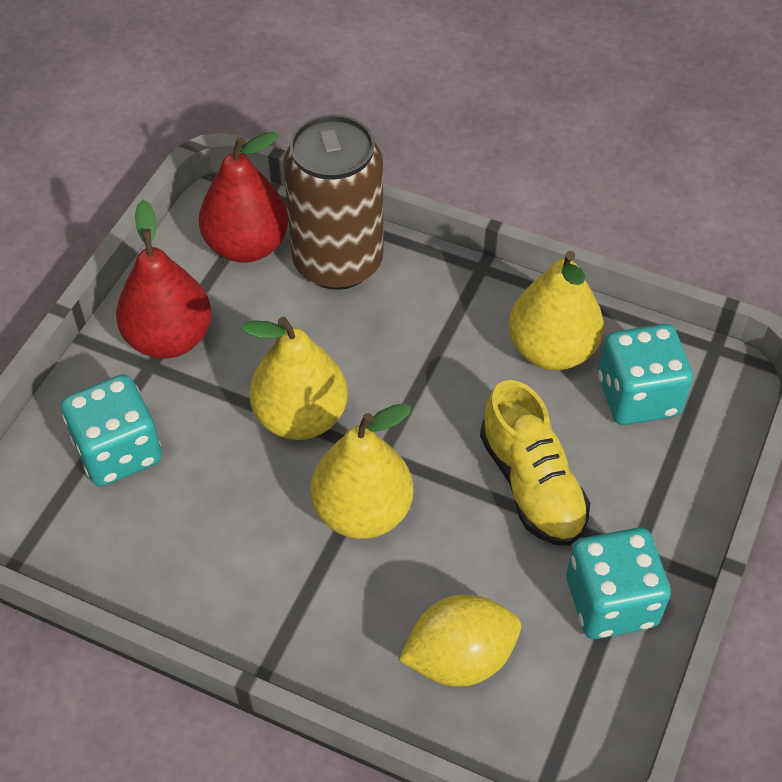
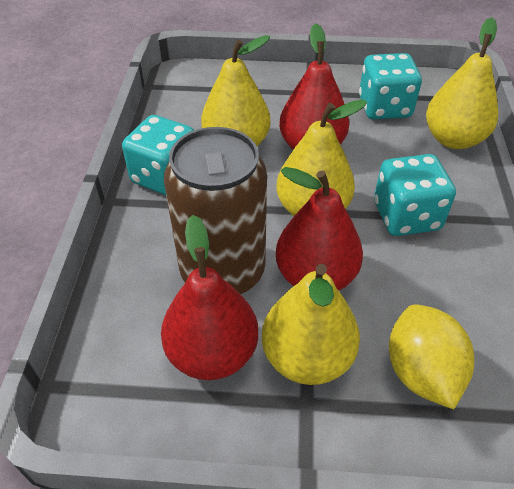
red pear: [116,200,212,359] [199,132,288,263] = 2 -> [161,215,258,380] [276,167,363,291] [279,24,349,150] = 3
yellow pear: [241,317,348,440] [310,403,413,539] [508,251,604,370] = 3 -> [201,35,270,146] [262,264,360,385] [277,100,367,216] [426,17,498,149] = 4
yellow shoe: [480,380,590,546] = 1 -> none = 0

